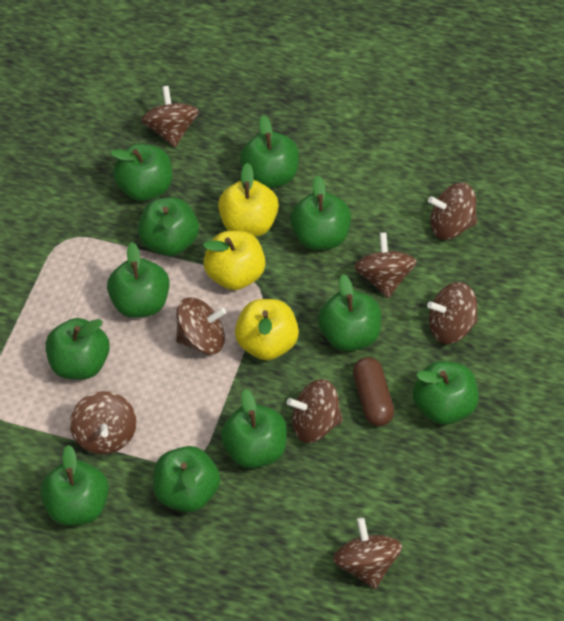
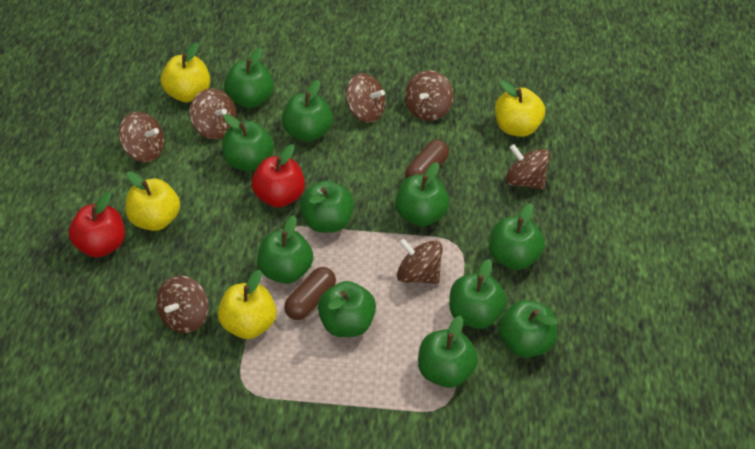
brown capsule: [353,357,394,426] = 1 -> [284,267,336,320] [405,140,449,179] = 2
brown spinning top: [70,391,137,454] [141,86,199,147] [176,298,226,354] [287,379,343,443] [333,518,402,589] [354,232,417,298] [427,282,478,344] [428,183,477,240] = 8 -> [119,112,164,162] [156,275,209,333] [190,88,237,139] [346,73,386,123] [397,238,443,284] [405,70,453,121] [505,144,550,190] = 7
red apple: none = 0 -> [69,192,125,257] [251,144,305,208] = 2
yellow apple: [203,231,265,290] [218,163,279,237] [235,299,299,360] = 3 -> [125,172,180,231] [161,43,210,102] [218,270,276,339] [495,81,545,137] = 4

